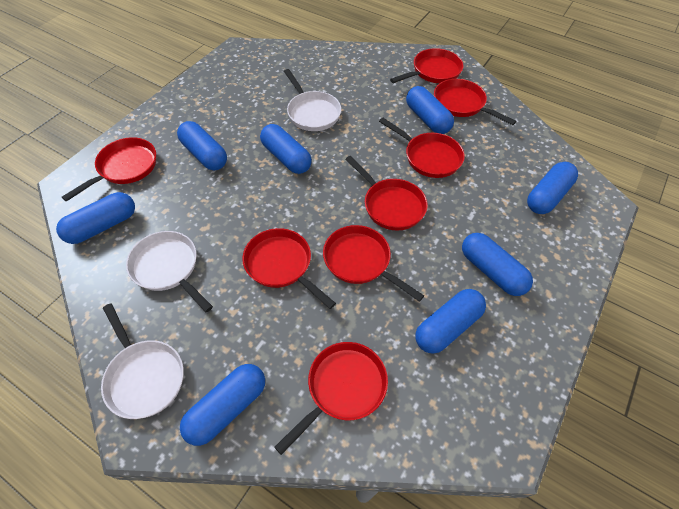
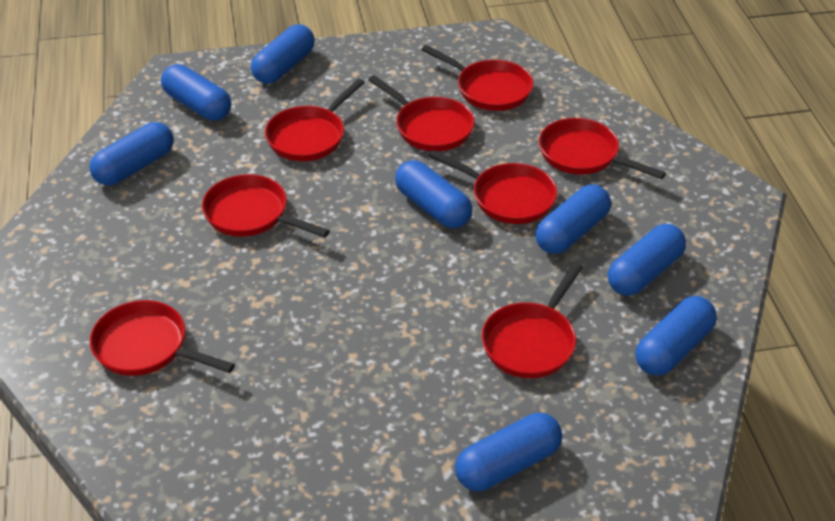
white pan: [101,303,184,419] [126,231,213,312] [284,69,341,131] = 3 -> none = 0

